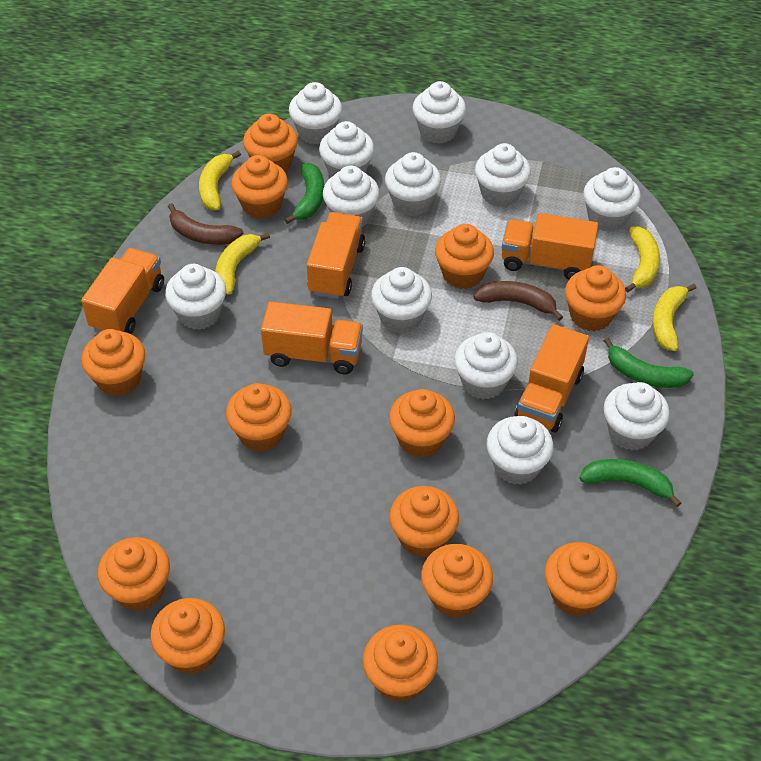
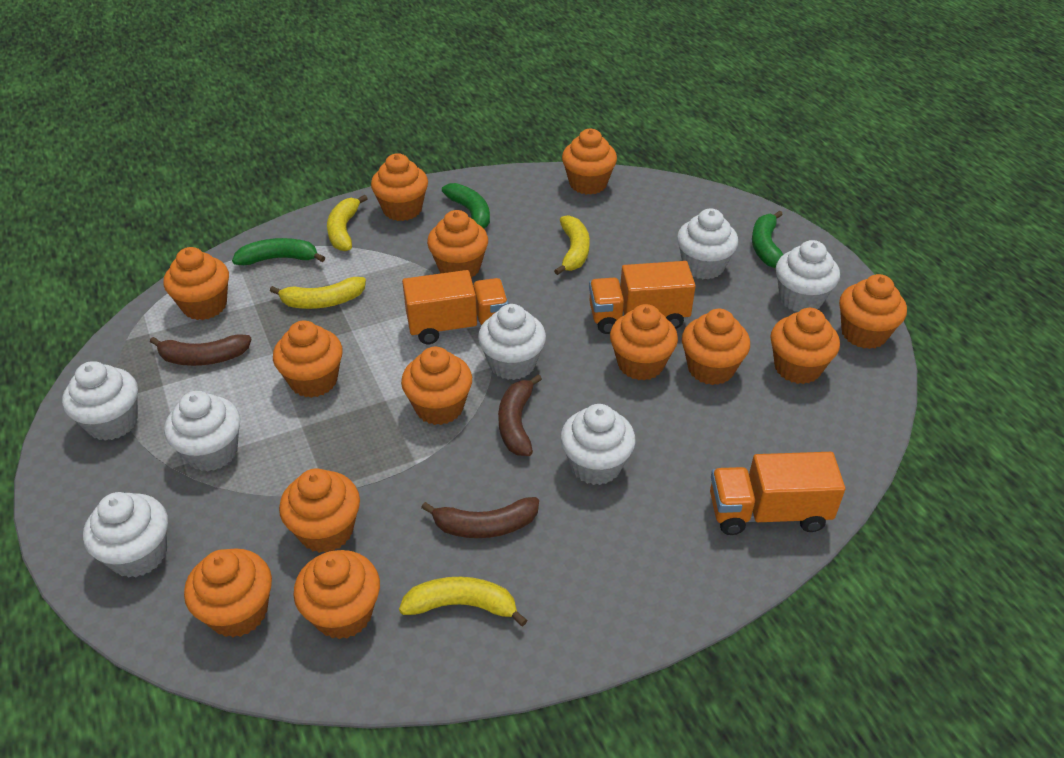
brown banana: [168,203,243,245] [473,281,563,321] = 2 -> [150,334,252,366] [421,497,539,538] [498,374,542,456] = 3
orange truck: [81,248,164,334] [261,301,363,374] [307,212,365,299] [502,213,598,280] [514,324,589,433] = 5 -> [402,270,509,344] [589,261,696,334] [710,452,845,535] = 3
white cupcake: [165,264,226,330] [289,82,342,145] [319,121,374,177] [323,166,380,227] [371,267,432,333] [385,152,441,216] [413,81,466,144] [454,332,518,400] [475,143,531,207] [487,416,553,485] [583,167,641,232] [604,382,670,450] = 12 -> [62,361,138,441] [83,492,168,578] [164,391,240,471] [478,304,546,380] [560,404,636,485] [677,209,738,279] [776,240,840,312] = 7

